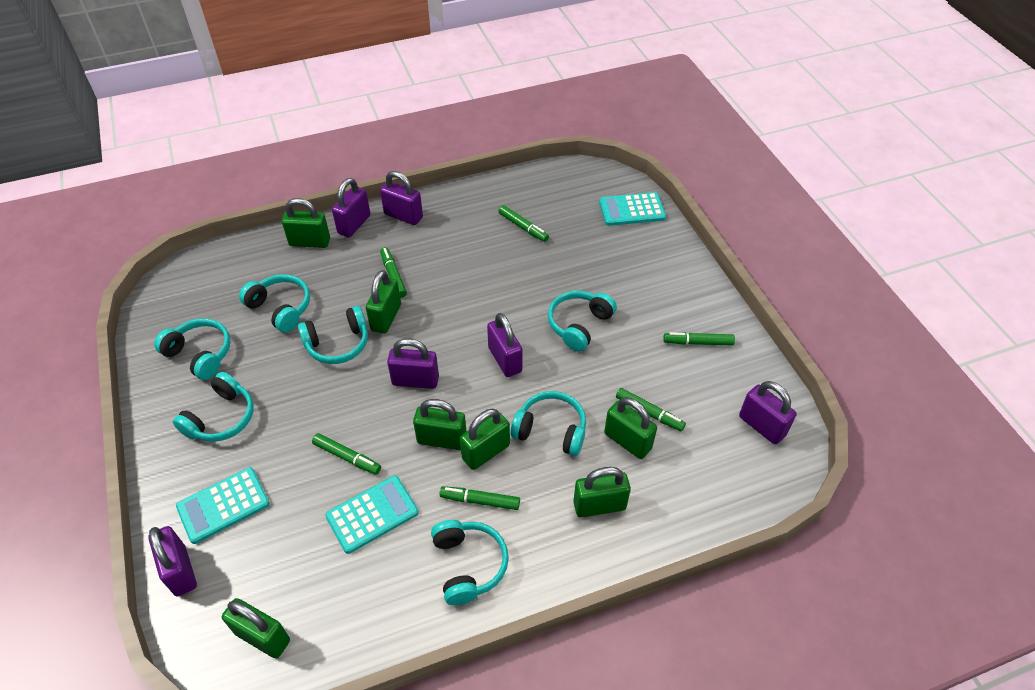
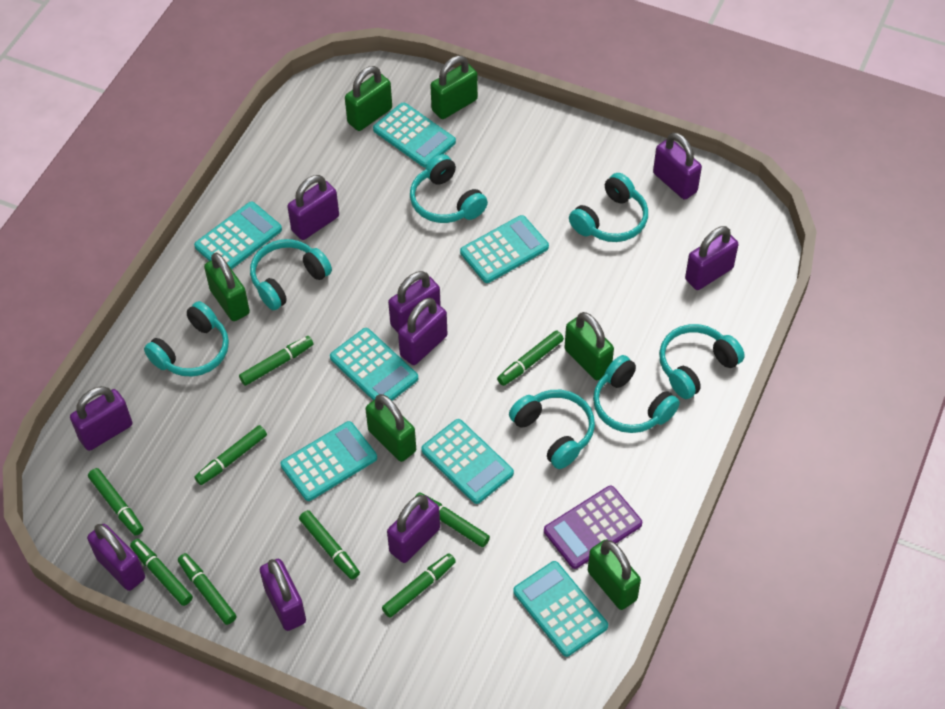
green marker: [312,433,381,475] [380,247,407,298] [440,486,520,510] [498,205,549,242] [616,388,686,431] [663,332,735,345] = 6 -> [88,468,143,535] [130,539,193,606] [178,553,237,625] [194,425,267,485] [239,336,313,386] [299,510,360,580] [382,553,456,618] [415,492,490,547] [497,330,564,386] = 9
green padlock: [222,598,290,658] [282,198,330,248] [366,270,401,334] [413,399,467,450] [460,409,510,470] [573,467,631,517] [604,397,657,459] = 7 -> [204,252,250,321] [345,66,392,131] [366,394,416,462] [430,56,478,119] [565,312,614,380] [588,540,641,610] = 6
purple calculator: none = 0 -> [544,486,642,569] = 1
purple padlock: [148,526,197,597] [332,178,371,237] [380,171,423,225] [387,338,439,389] [487,313,523,377] [739,381,796,444] = 6 -> [70,386,132,451] [87,524,145,591] [260,559,306,631] [287,175,339,240] [387,495,440,563] [388,271,441,333] [398,298,448,365] [653,132,702,200] [685,226,739,290] = 9
turquoise calculator: [176,467,270,544] [325,476,419,554] [599,192,666,226] = 3 -> [194,202,282,269] [281,421,377,501] [330,328,418,401] [373,102,456,168] [421,419,514,504] [460,215,549,283] [513,561,608,657] = 7

